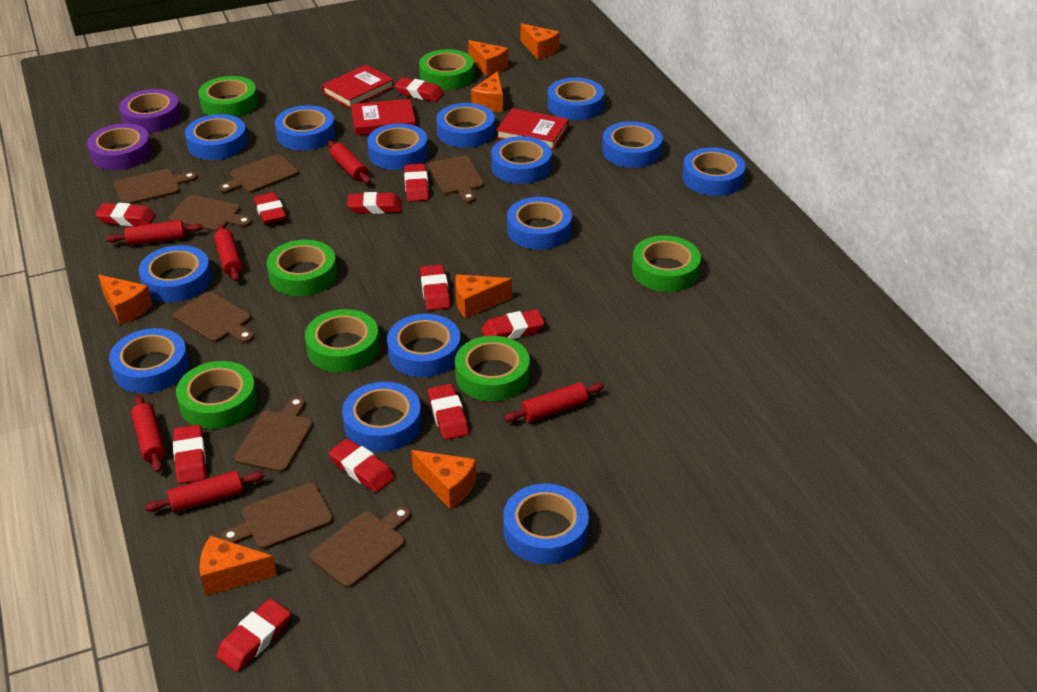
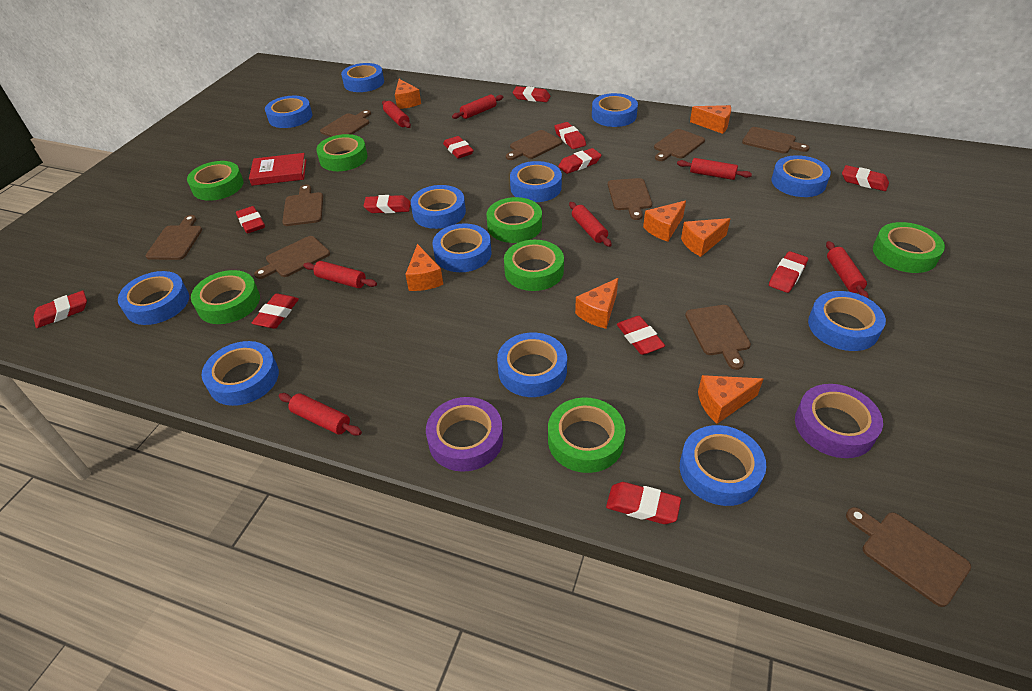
blue tape: [109,328,189,393] [139,245,212,302] [185,114,247,160] [275,105,335,150] [342,382,422,452] [367,123,428,170] [387,314,461,377] [436,103,495,148] [491,136,552,184] [503,484,589,564] [507,197,572,250] [547,77,604,120] [602,121,663,168] [682,147,746,196] = 14 -> [118,271,189,325] [202,341,279,406] [265,96,312,128] [341,63,384,92] [411,185,466,229] [433,223,491,272] [497,333,567,397] [510,161,562,202] [592,93,638,127] [680,425,766,506] [772,155,831,197] [808,291,886,351] = 12
brown cutting board: [114,169,197,205] [168,195,252,232] [173,291,254,343] [219,154,299,193] [221,483,333,549] [234,397,313,472] [310,506,411,588] [428,156,484,203] = 8 -> [146,215,202,260] [254,236,330,279] [282,185,323,226] [320,110,371,137] [506,130,562,160] [608,178,652,220] [654,129,705,161] [685,305,751,370] [742,127,809,154] [846,507,971,607] = 10
red book: [322,65,394,108] [351,99,416,135] [496,108,569,150] = 3 -> [249,153,306,186] = 1
red eraser: [95,203,156,226] [173,424,206,484] [216,599,291,672] [254,192,286,224] [329,438,395,493] [347,192,402,214] [394,77,444,102] [404,164,429,202] [420,265,451,310] [428,384,469,440] [481,309,544,339] = 11 -> [33,291,87,328] [236,206,265,234] [252,294,299,329] [364,195,411,213] [443,136,474,159] [513,86,550,102] [554,122,586,149] [558,148,601,174] [606,482,681,524] [617,316,665,355] [769,251,808,293] [842,165,889,191] = 12
red rolling pin: [106,220,203,246] [131,395,166,472] [145,470,264,513] [214,224,243,281] [328,141,371,184] [504,382,604,422] = 6 -> [278,393,362,436] [303,261,377,288] [382,100,411,128] [452,95,503,119] [569,202,612,247] [677,158,752,180] [826,241,869,298] = 7

